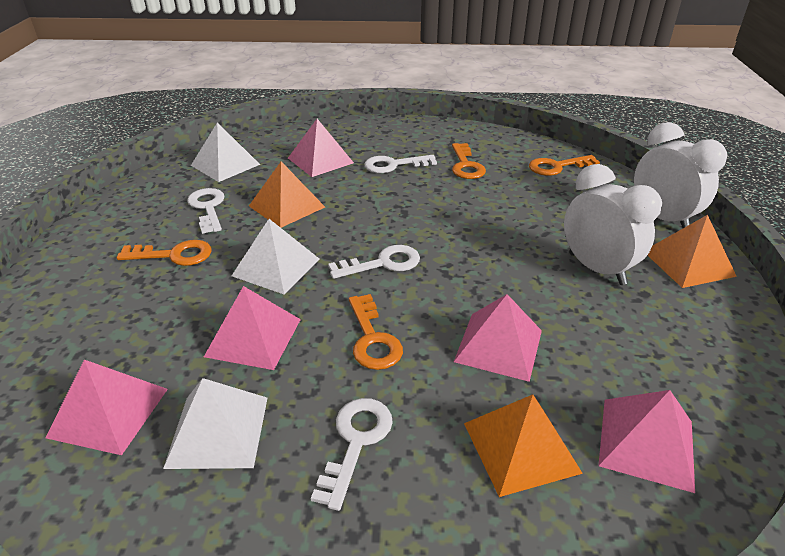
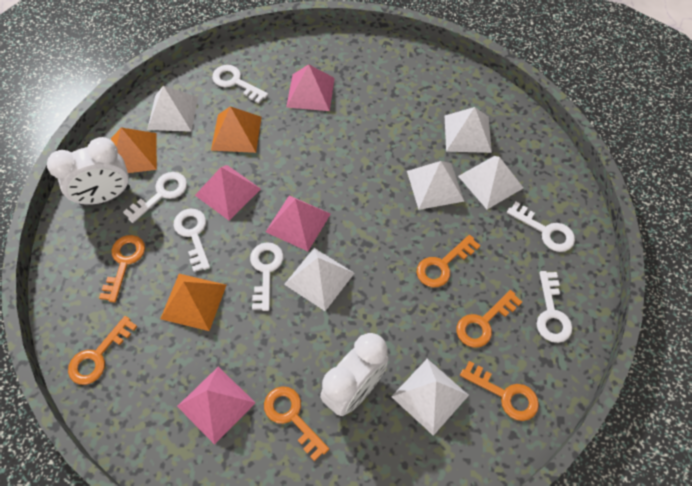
orange key: [117,240,212,266] [349,294,403,370] [452,143,486,179] [529,155,600,176] = 4 -> [68,316,137,385] [99,235,145,303] [264,386,329,462] [417,235,480,287] [456,290,522,348] [460,361,539,421] = 6
pink pyramid: [45,360,168,455] [204,286,301,370] [288,119,354,177] [454,294,542,382] [598,390,695,493] = 5 -> [177,367,256,445] [195,165,261,220] [266,195,331,251] [286,64,335,111] = 4
white key: [187,188,225,234] [311,398,393,511] [328,245,420,279] [365,155,437,173] = 4 -> [123,172,187,223] [174,208,210,272] [212,65,268,103] [250,242,283,311] [507,202,575,252] [537,271,572,343] = 6
white pyramid: [163,378,267,469] [191,123,260,182] [232,219,320,295] = 3 -> [147,86,198,132] [284,248,354,311] [391,359,469,436] [407,161,465,210] [445,107,492,153] [458,156,523,209] = 6

